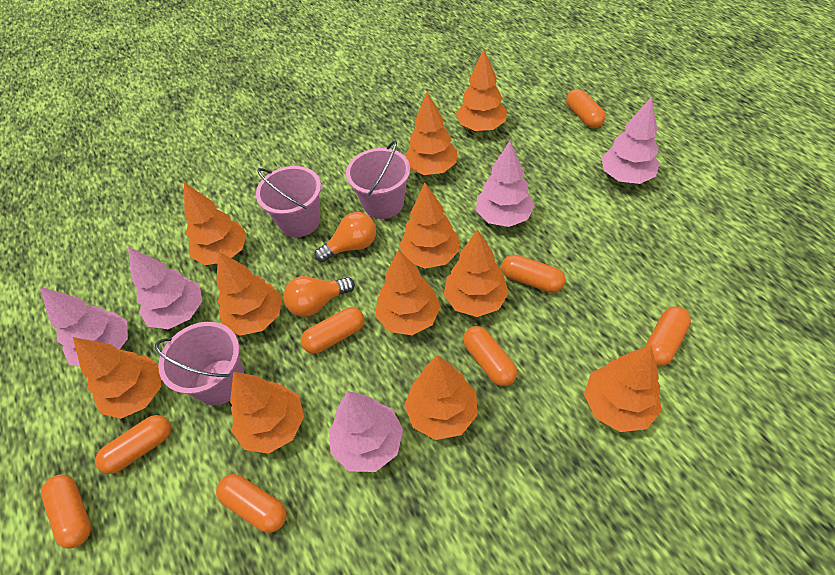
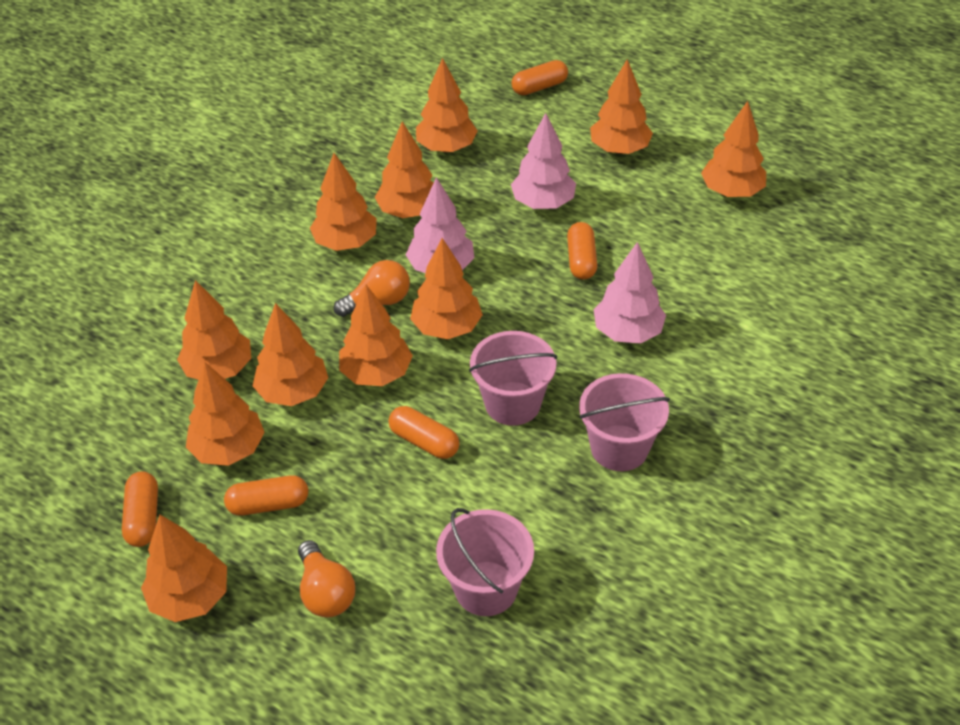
orange capsule: [41,475,91,549] [95,415,171,474] [216,474,287,533] [301,307,364,354] [463,326,517,386] [501,254,566,293] [566,89,606,128] [645,306,691,366] = 8 -> [122,471,158,547] [224,475,308,516] [389,406,459,459] [512,60,568,95] [567,222,597,280] = 5
pink tree: [40,287,128,367] [128,247,202,329] [329,391,403,472] [476,141,535,227] [601,97,660,184] = 5 -> [406,177,474,273] [511,113,576,209] [593,242,666,344] = 3

